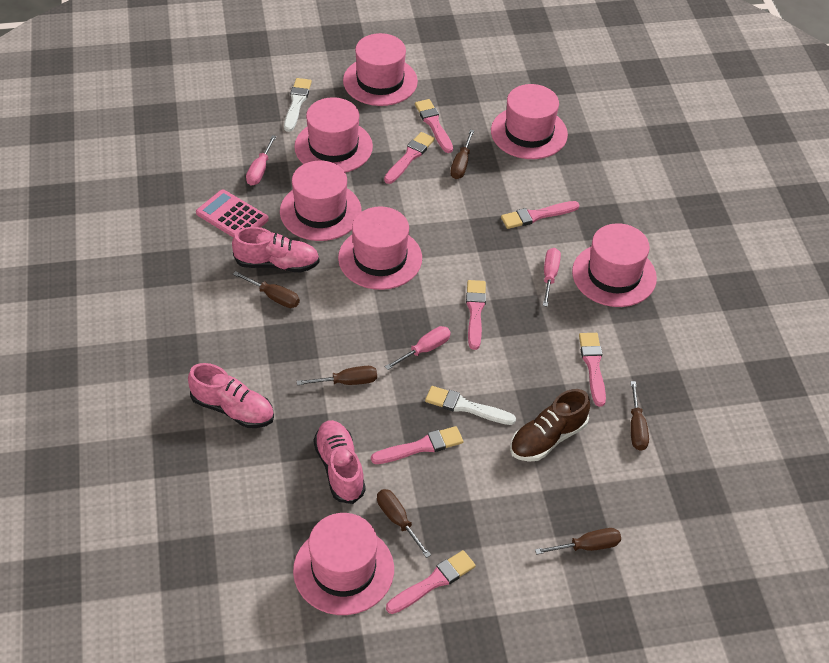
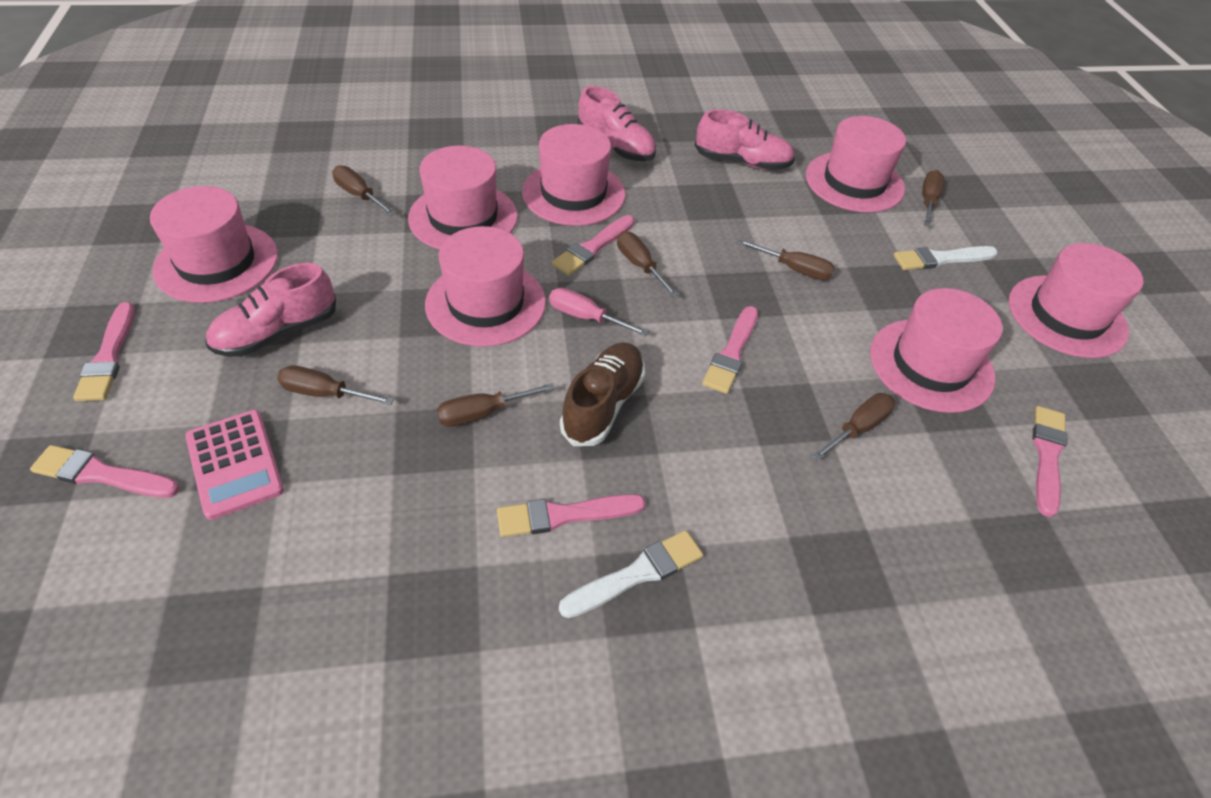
brown screwdriver: [233,271,300,308] [297,366,377,385] [377,489,431,558] [450,130,474,179] [535,528,621,555] [630,381,649,451] = 6 -> [277,366,394,405] [332,165,396,216] [437,383,555,427] [617,231,679,298] [738,239,835,280] [812,393,895,461] [922,170,944,227] = 7
pink brush: [371,426,463,464] [384,132,435,184] [386,550,476,614] [415,99,453,153] [466,280,486,350] [501,201,580,229] [579,333,606,407] = 7 -> [30,445,180,498] [73,302,135,401] [497,494,646,537] [552,215,635,276] [702,306,758,394] [1032,406,1067,517] = 6
pink screwdriver: [246,135,276,186] [385,326,451,370] [543,248,561,307] = 3 -> [549,288,649,336] = 1

